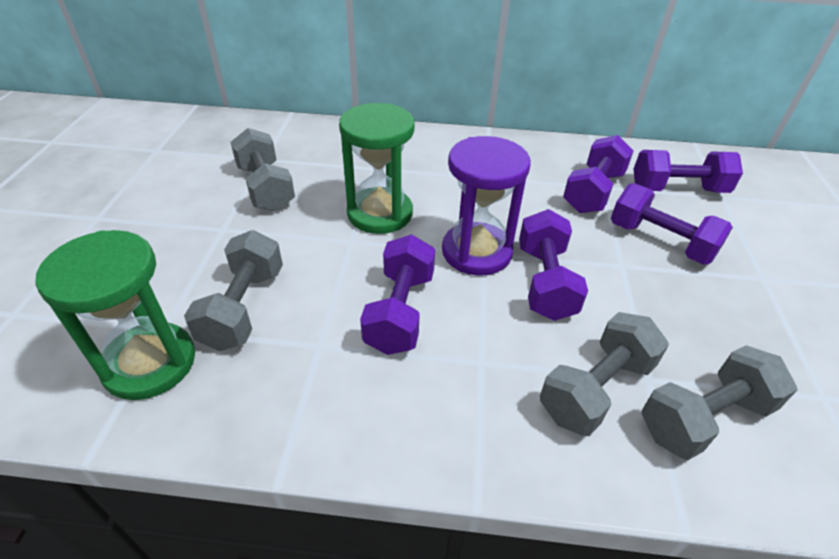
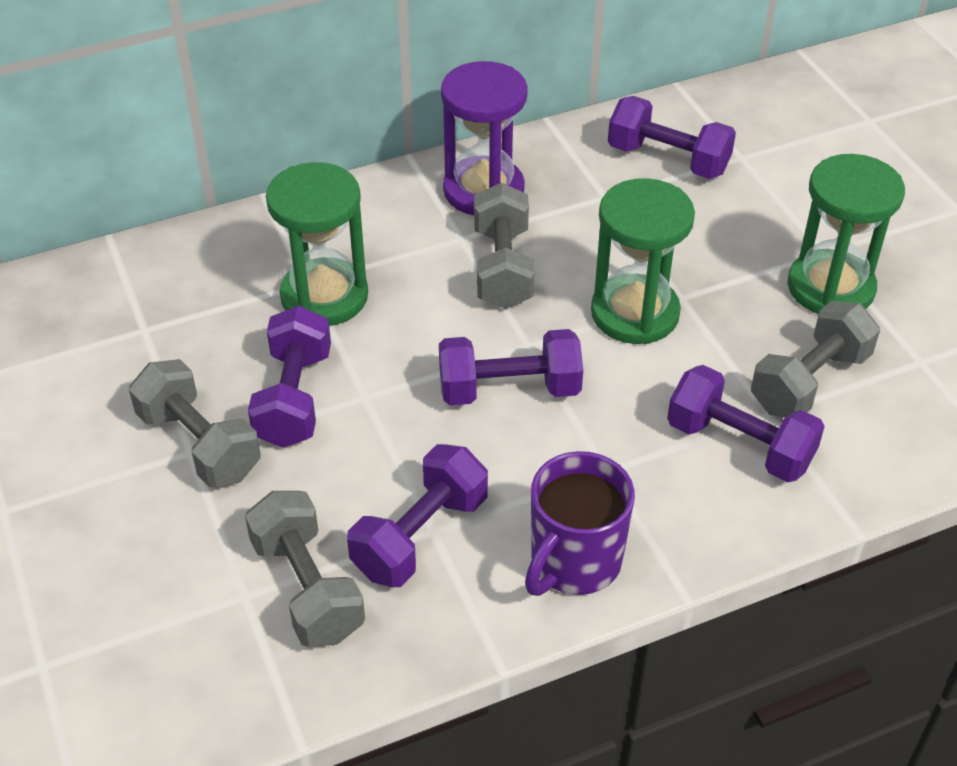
green hourglass: [35,230,195,400] [339,103,414,234] = 2 -> [266,162,368,326] [591,178,695,344] [788,154,905,314] = 3
purple mug: none = 0 -> [525,451,635,596] = 1

